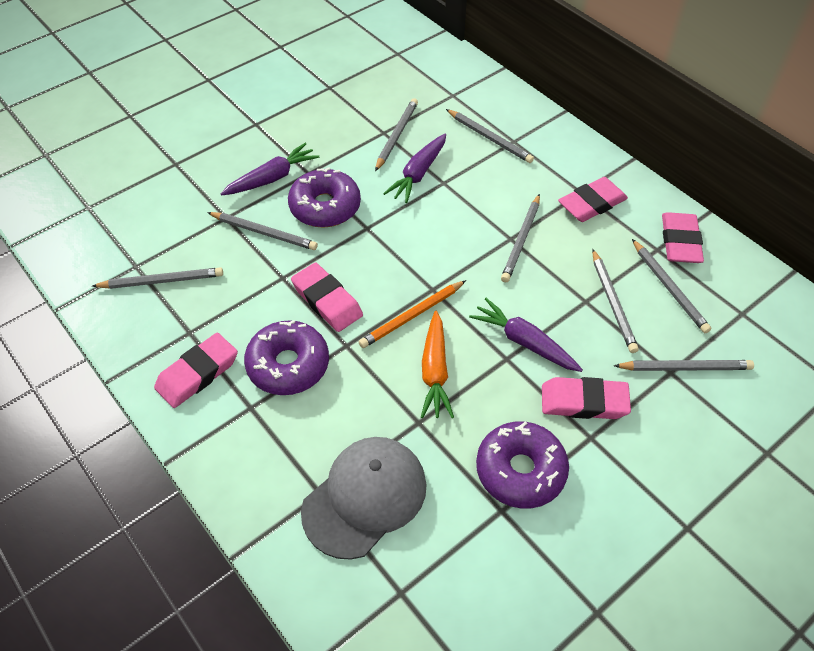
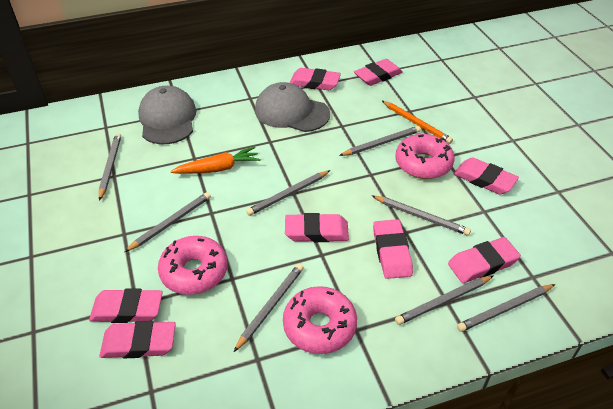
grey cap: [301,437,427,560] = 1 -> [138,86,196,144] [255,82,330,132] = 2
pink donut: none = 0 -> [158,236,228,295] [283,286,357,354] [395,134,455,179] = 3
pink eraser: [154,333,238,408] [291,263,363,332] [542,377,631,419] [558,177,628,222] [662,212,704,263] = 5 -> [89,288,163,323] [99,321,175,359] [285,213,349,242] [290,68,341,90] [354,59,403,86] [373,219,413,279] [448,237,521,283] [454,157,519,194] = 8
purple carrot: [220,143,319,196] [383,134,446,203] [469,298,583,372] = 3 -> none = 0
purple donut: [244,320,329,395] [288,167,361,228] [476,421,569,509] = 3 -> none = 0

